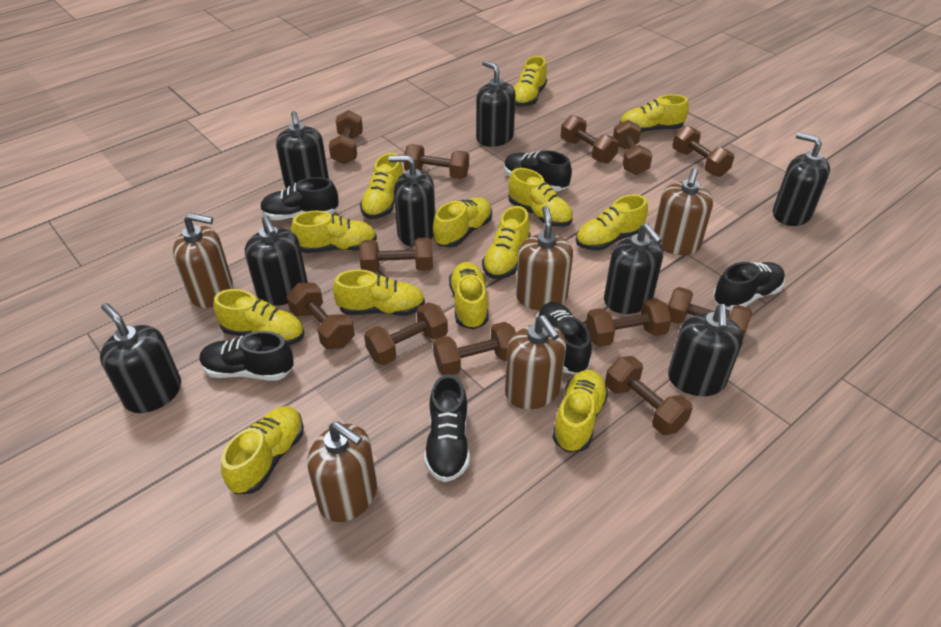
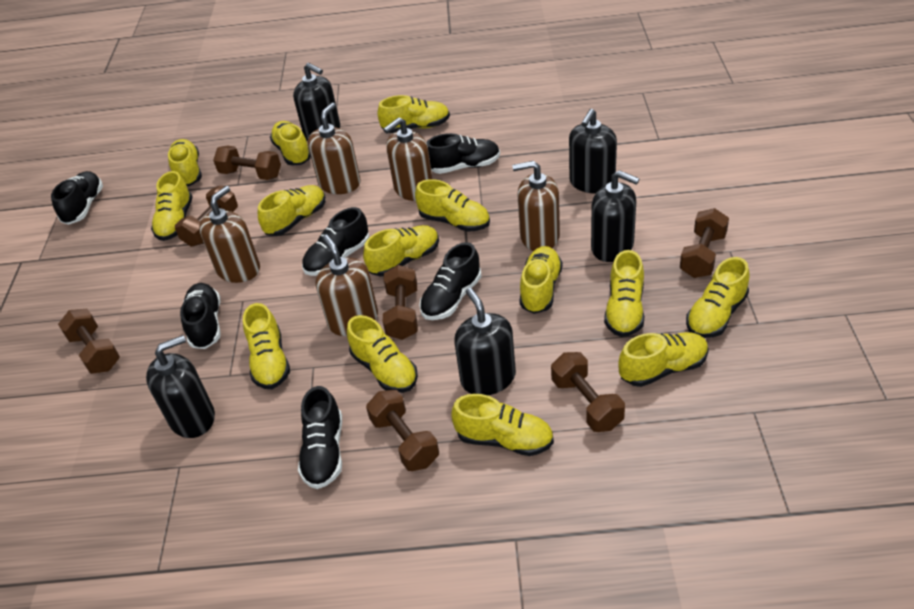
black soap dispenser: [100,303,181,413] [245,216,308,306] [276,111,329,189] [389,155,435,247] [476,60,516,147] [604,223,663,314] [668,304,743,396] [773,132,830,226] = 8 -> [146,335,215,438] [293,63,340,141] [454,288,516,395] [569,109,617,194] [591,170,639,262] = 5
brown dumbbell: [287,283,355,349] [329,110,363,164] [359,238,433,273] [364,302,448,365] [404,144,469,179] [433,322,516,375] [561,115,619,163] [586,298,672,347] [605,356,693,435] [613,120,653,175] [668,287,752,338] [672,125,734,177] = 12 -> [58,309,120,374] [175,185,238,247] [213,145,281,180] [366,390,439,471] [383,265,418,340] [551,352,625,432] [680,208,729,278] = 7
yellow shoe: [213,289,304,345] [221,406,304,494] [291,211,377,253] [333,269,425,316] [360,153,403,219] [433,197,492,248] [449,262,489,330] [482,206,531,279] [508,168,573,227] [514,56,547,107] [552,370,608,453] [576,194,648,251] [620,94,689,133] = 13 -> [151,171,193,241] [168,139,202,186] [243,303,290,389] [258,185,326,236] [270,121,311,166] [347,315,418,393] [363,225,439,277] [378,95,450,133] [415,179,490,232] [452,394,554,456] [520,246,562,314] [604,250,644,337] [618,332,709,387] [686,257,750,338] = 14

